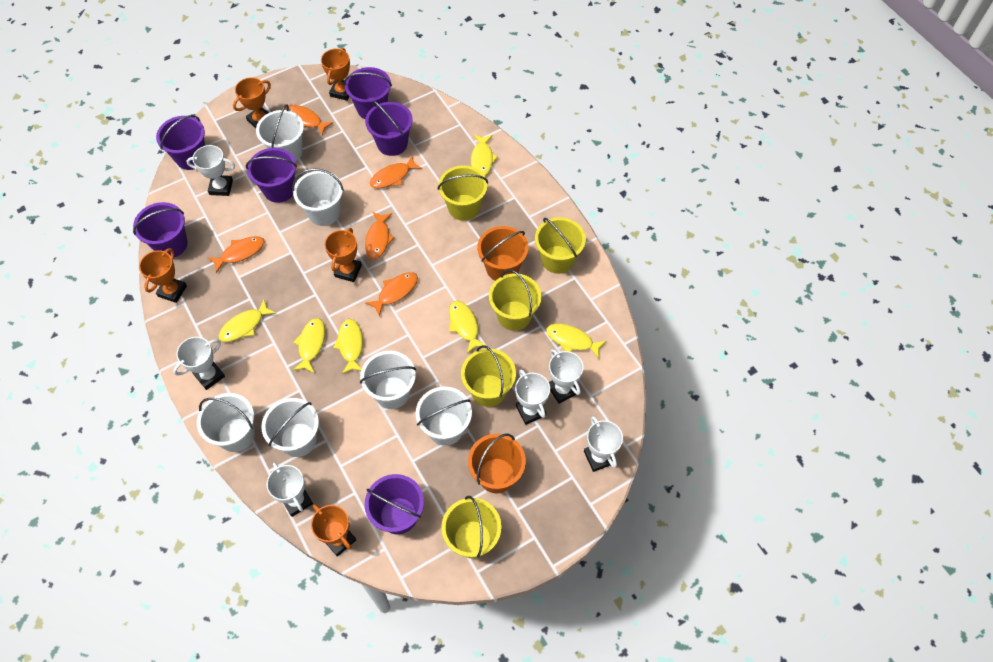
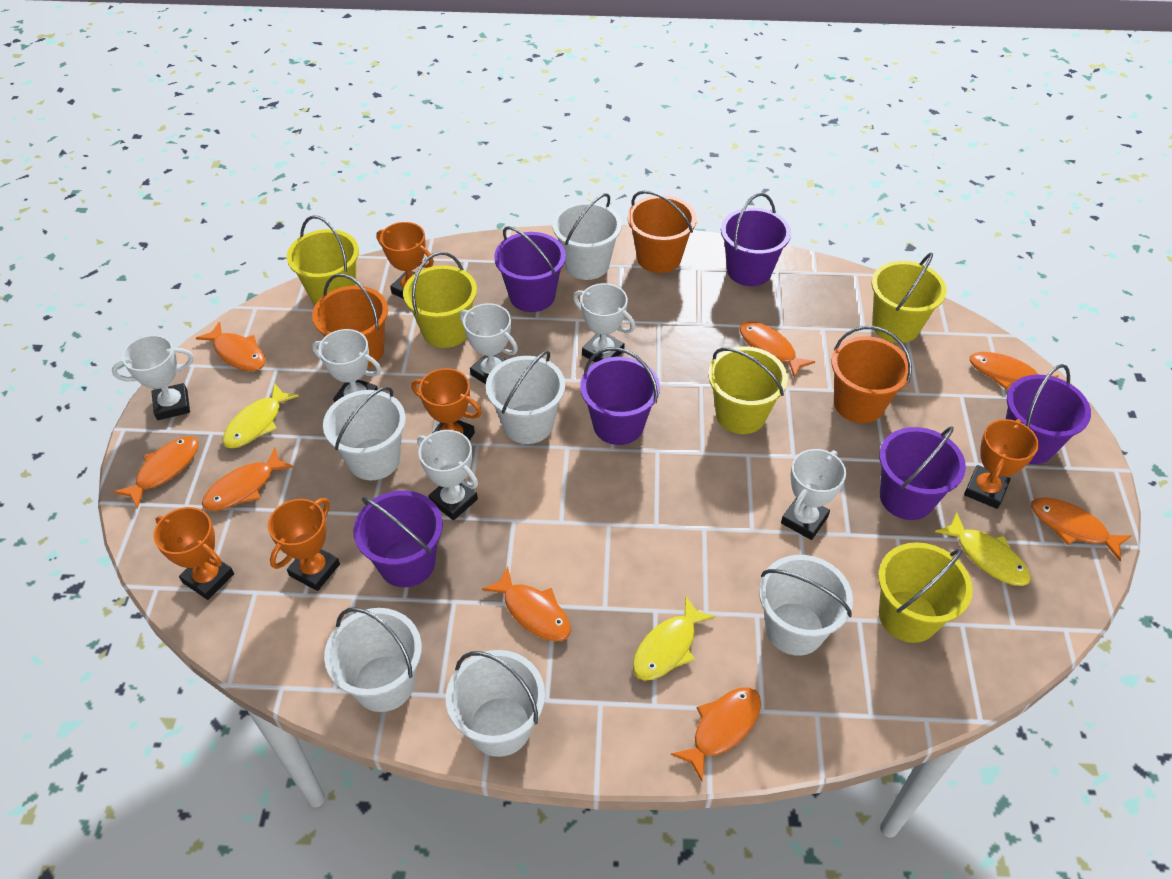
orange bucket: [468,433,526,493] [477,226,528,281] = 2 -> [312,273,388,368] [627,191,697,273] [831,326,912,423] = 3
orange fish: [208,236,265,273] [285,105,333,135] [365,212,395,259] [365,272,418,316] [370,156,422,188] = 5 -> [114,436,199,508] [196,321,266,371] [202,448,294,511] [482,566,571,641] [671,687,761,781] [740,321,815,378] [970,352,1059,389] [1031,497,1132,561] = 8
yellow fish: [218,300,276,342] [293,318,325,373] [333,319,363,374] [449,301,487,354] [471,135,498,176] [546,324,606,359] = 6 -> [222,383,299,448] [633,596,716,681] [935,512,1031,586] = 3

